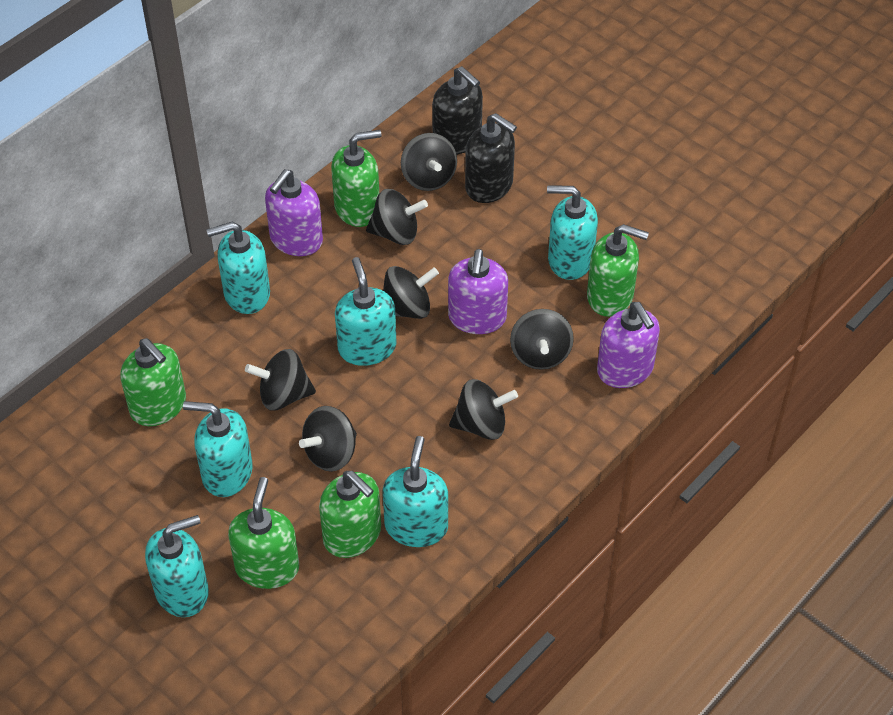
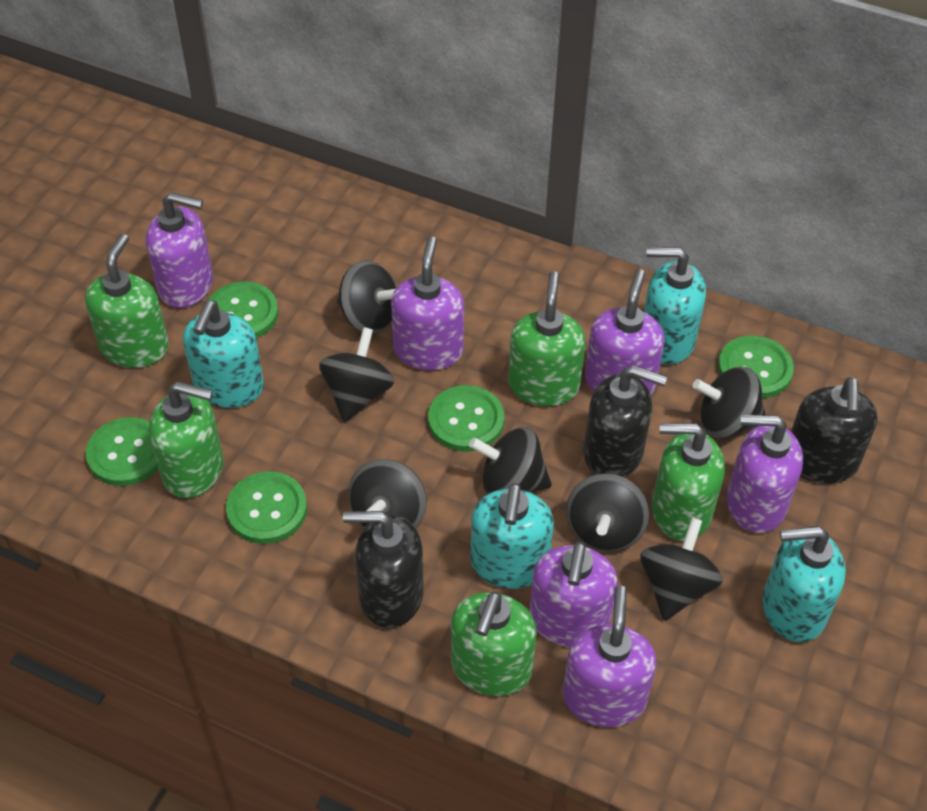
black soap dispenser: [432,66,483,155] [465,113,517,203] = 2 -> [343,511,424,628] [584,365,667,478] [791,377,878,484] = 3
green button: none = 0 -> [86,417,158,486] [208,282,278,338] [226,471,307,544] [428,385,504,452] [718,335,794,398] = 5
purple soap dispenser: [265,169,323,256] [448,249,508,334] [597,302,660,388] = 3 -> [146,192,213,308] [391,236,464,370] [530,542,618,647] [563,586,657,727] [585,269,664,394] [727,415,803,533] = 6
turquoise soap dispenser: [145,515,209,617] [183,401,253,497] [206,222,270,314] [335,257,397,366] [383,436,448,547] [547,185,598,280] = 6 -> [183,301,264,408] [471,483,554,589] [644,247,706,365] [762,526,846,642] = 4

